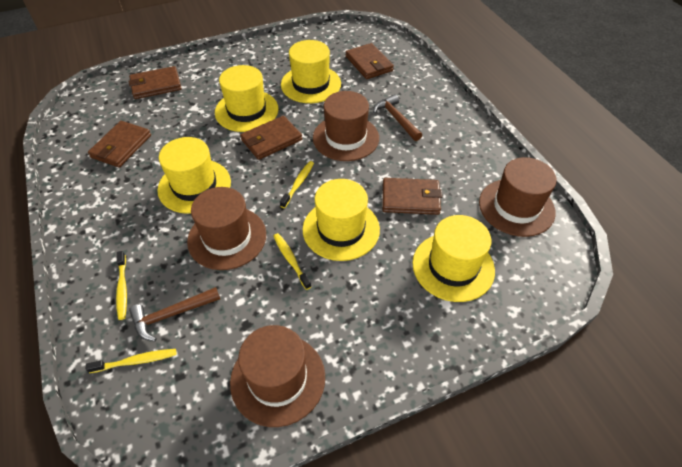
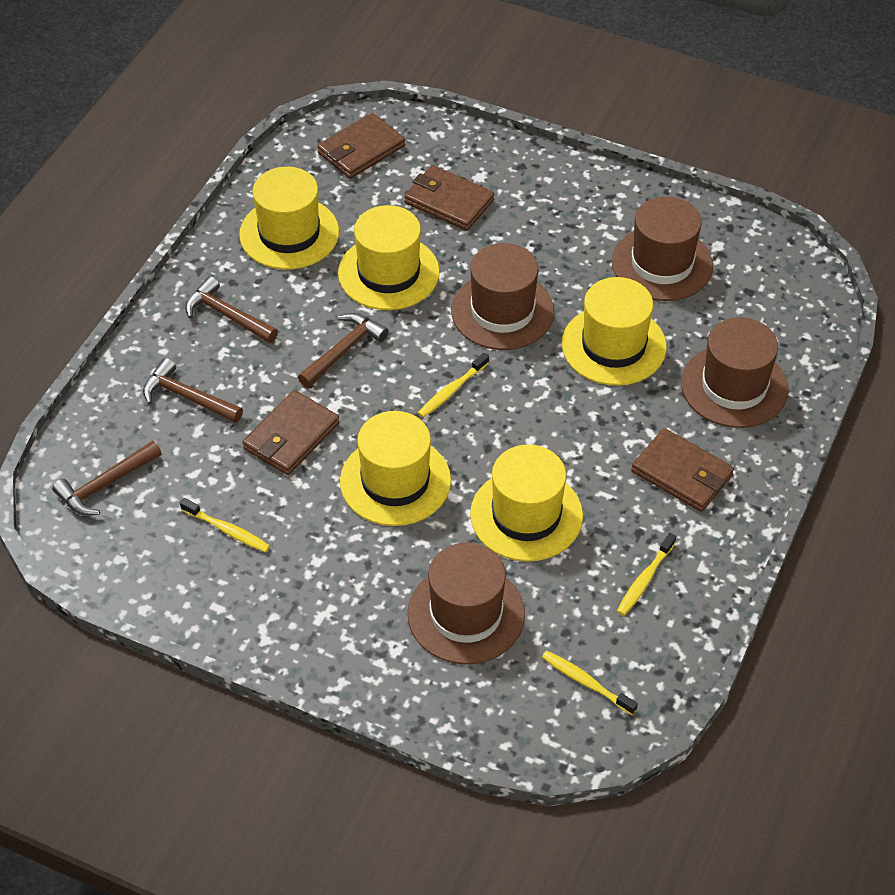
brown hammer: [129,287,220,341] [373,94,422,141] = 2 -> [52,441,161,516] [143,358,243,423] [185,276,278,343] [298,313,389,388] = 4
brown wallet: [88,121,151,168] [128,66,182,99] [240,116,302,160] [345,43,394,79] [382,178,442,215] = 5 -> [243,390,339,475] [317,113,405,179] [404,165,494,231] [631,428,734,512] = 4

